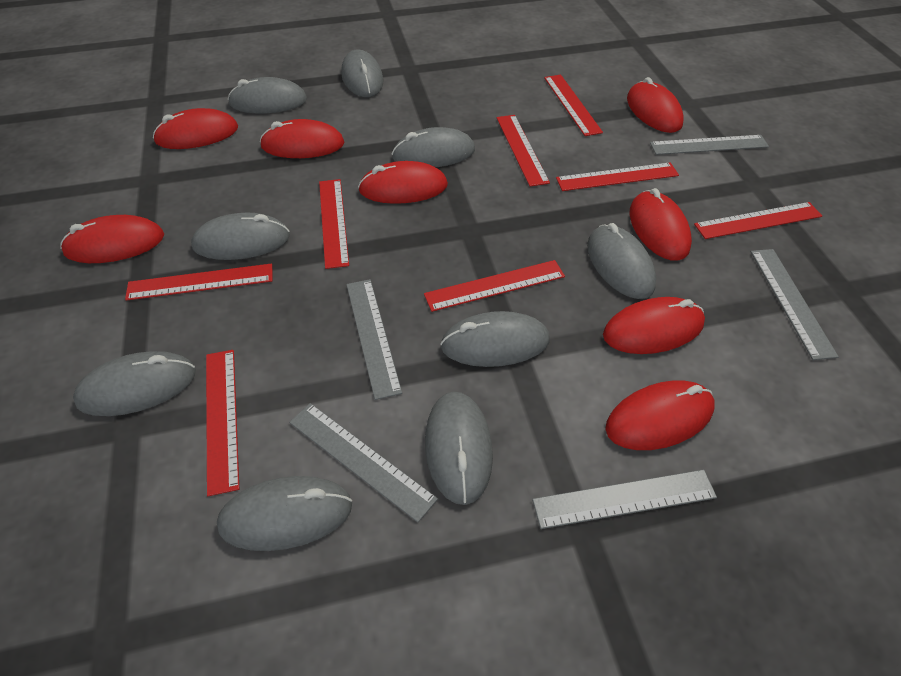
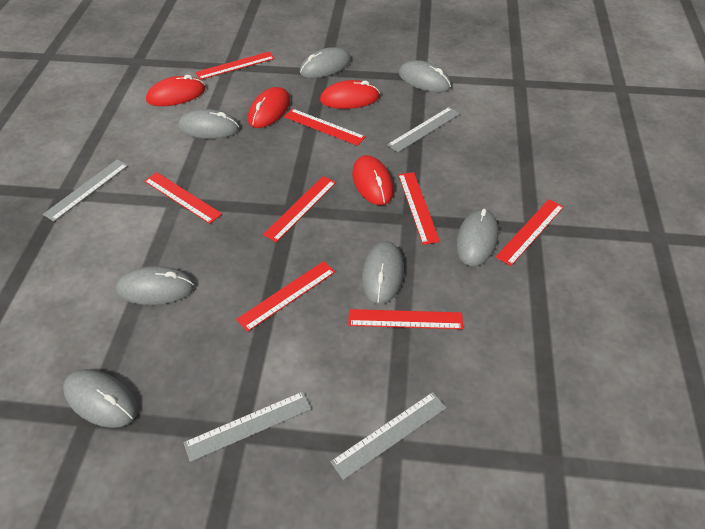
grey mouse: [73,351,196,416] [191,213,290,260] [217,476,352,551] [228,77,307,114] [341,50,383,97] [392,127,475,167] [425,392,493,505] [440,311,550,367] [587,223,656,299] = 9 -> [63,369,138,428] [116,266,195,305] [178,109,240,139] [300,47,351,78] [362,241,404,304] [399,60,452,92] [456,209,499,266] = 7
grey ruler: [289,403,438,522] [346,279,402,400] [532,469,717,529] [650,135,769,155] [751,249,839,360] = 5 -> [43,159,128,222] [183,391,312,462] [330,392,446,480] [387,107,460,152] = 4
red mouse: [60,215,164,263] [153,108,238,149] [260,119,344,158] [358,161,448,204] [603,297,705,354] [605,380,715,450] [627,77,684,133] [630,188,692,261] = 8 -> [146,75,205,106] [248,87,290,128] [320,80,380,109] [352,155,394,205] = 4

